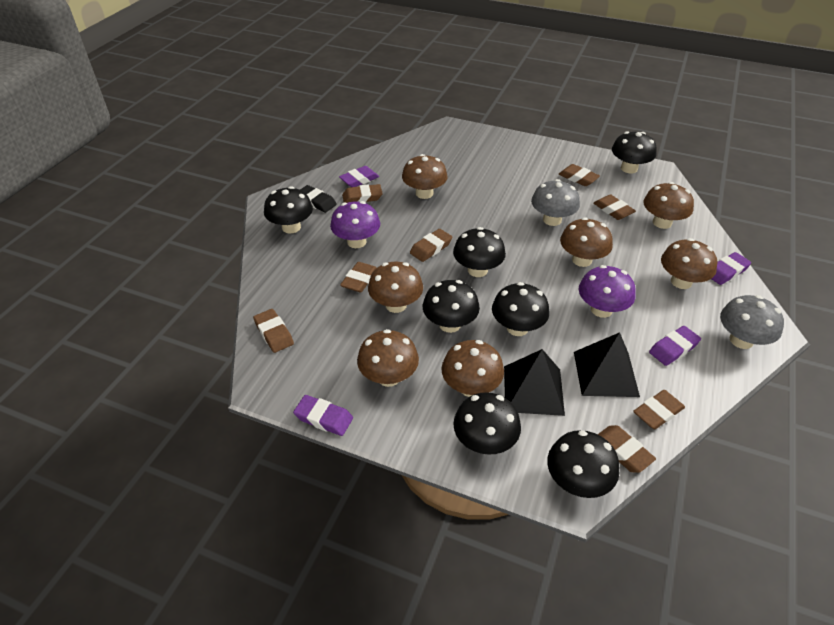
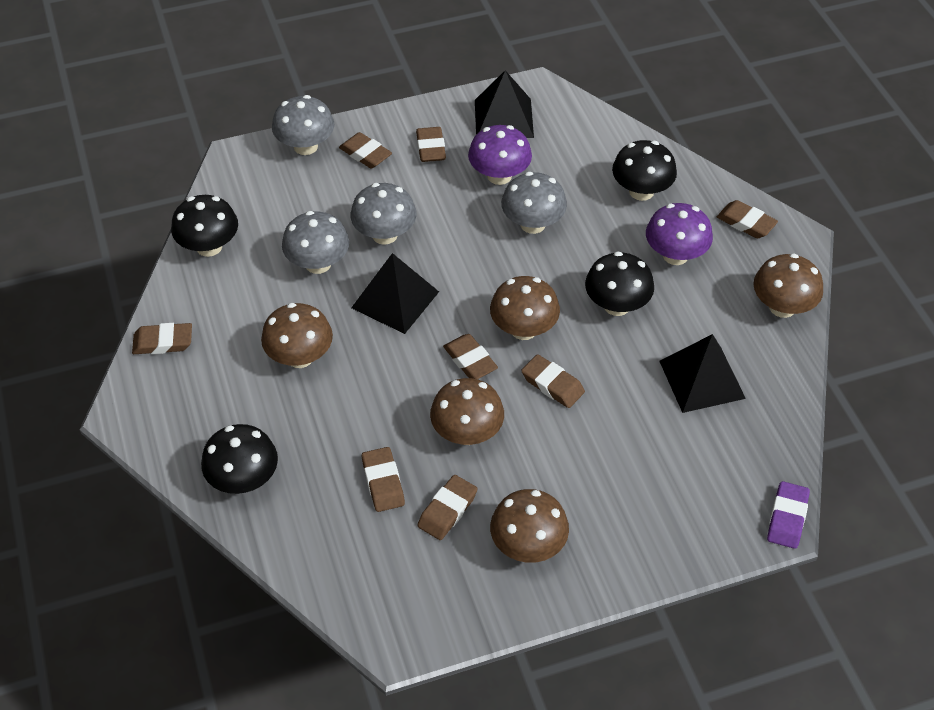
black eraser: [300,185,337,213] = 1 -> none = 0
black mushroom: [264,186,313,234] [423,280,480,333] [453,227,506,277] [453,392,521,455] [492,282,549,336] [547,430,619,498] [612,131,657,173] = 7 -> [171,195,238,257] [201,424,278,494] [585,251,654,316] [612,140,677,201] = 4
black pyramid: [504,349,565,416] [574,332,640,397] = 2 -> [351,253,439,334] [475,70,534,138] [659,334,746,413] = 3
brown mushroom: [357,329,419,387] [368,261,423,313] [402,154,448,199] [441,340,504,397] [560,217,613,267] [643,182,694,229] [661,238,717,289] = 7 -> [261,303,333,368] [430,378,504,445] [490,276,560,340] [490,489,569,563] [753,253,823,318] = 5
grey mushroom: [531,179,580,226] [720,295,784,349] = 2 -> [272,95,334,155] [282,211,349,274] [351,183,417,245] [501,172,567,234] = 4
purple eraser: [293,395,353,436] [339,166,379,187] [649,326,701,366] [712,252,751,285] = 4 -> [767,481,810,549] = 1

